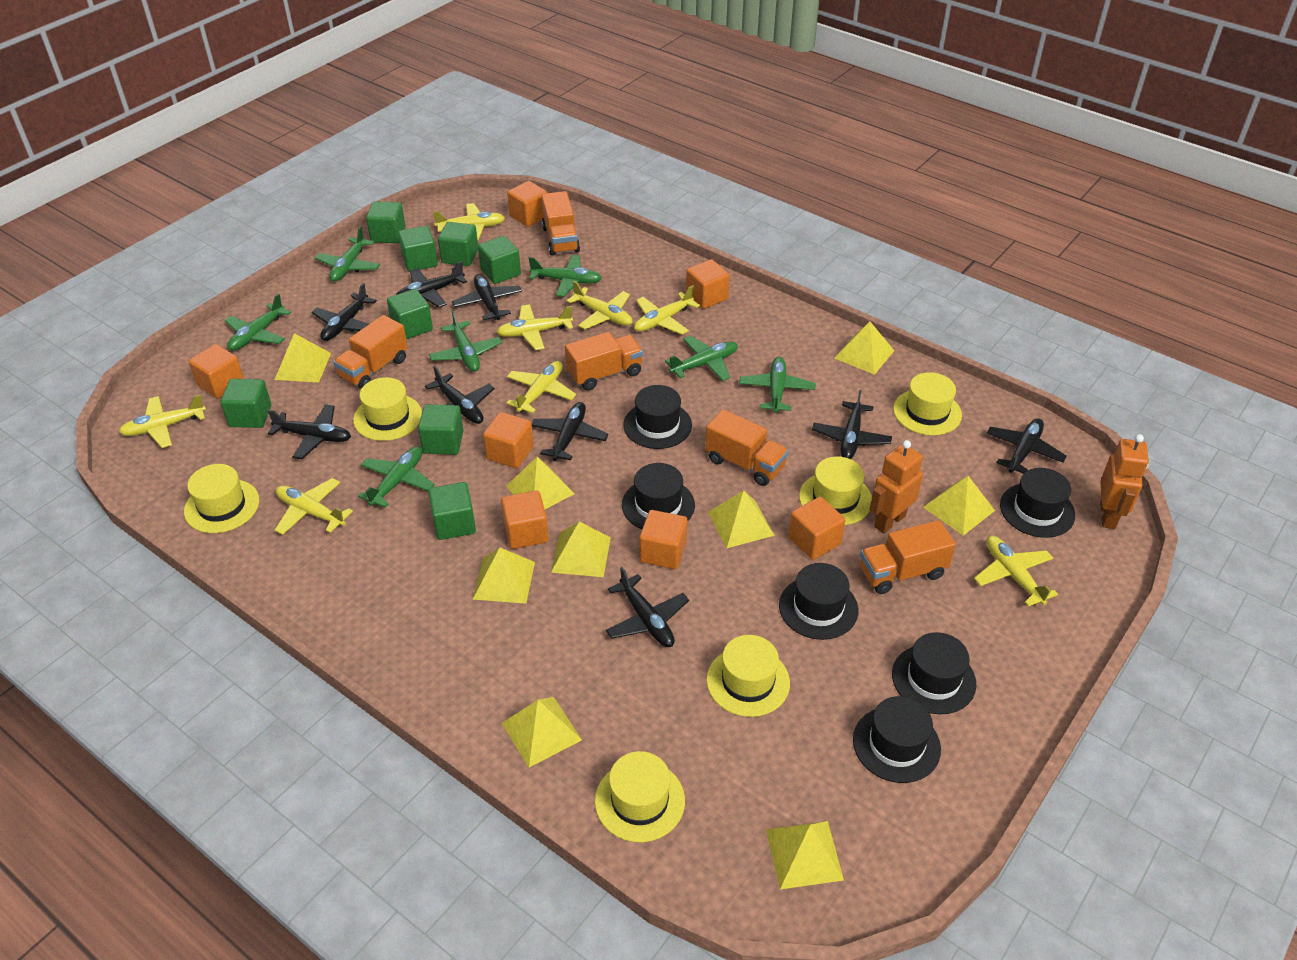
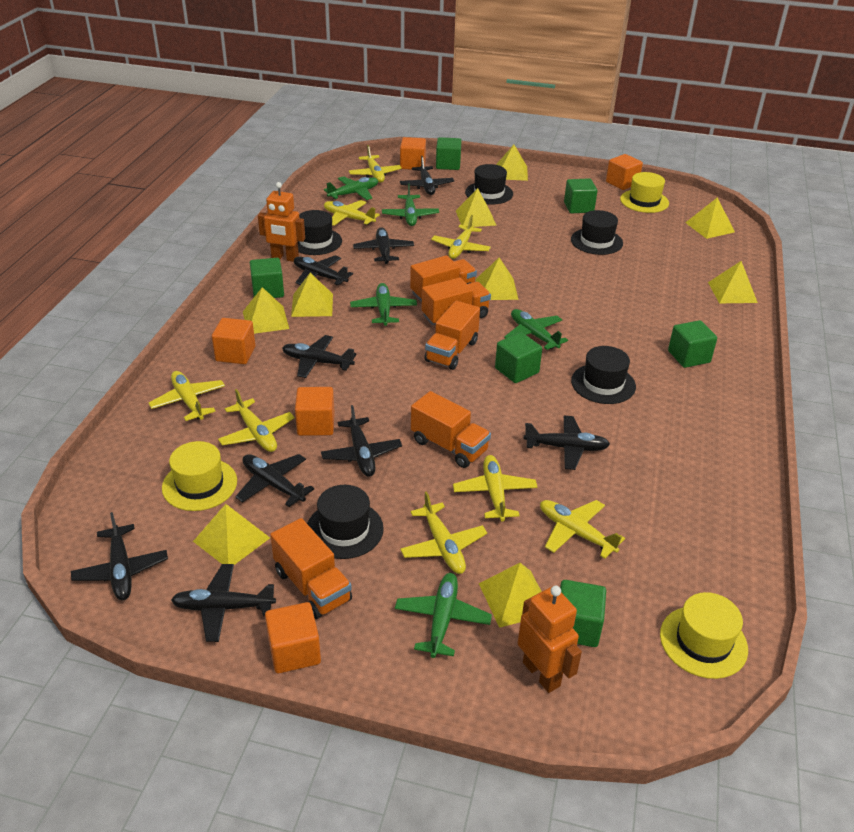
black hat: [622,463,695,529] [623,385,692,449] [779,563,858,640] [853,696,941,783] [892,632,976,714] [1000,468,1075,538] = 6 -> [298,210,342,255] [307,485,384,559] [465,164,513,205] [571,210,623,255] [571,346,636,404] = 5
green cube: [221,379,271,428] [366,201,406,243] [387,289,433,339] [398,226,438,272] [418,404,463,455] [428,482,476,540] [438,222,478,266] [478,236,521,284] = 8 -> [250,258,284,298] [436,137,462,170] [495,332,542,383] [560,580,606,647] [564,178,598,213] [668,320,717,368] = 6
green plane: [225,294,291,351] [315,226,380,282] [358,446,435,508] [429,310,502,372] [529,255,602,297] [665,336,738,381] [739,357,816,413] = 7 -> [324,176,378,200] [350,283,417,326] [382,183,439,226] [395,573,492,658] [504,309,568,350] = 5
orange cube: [189,344,244,399] [483,412,534,468] [501,490,549,549] [507,181,547,227] [640,510,687,569] [686,259,730,309] [788,497,845,560] = 7 -> [212,318,255,364] [265,602,321,673] [295,387,335,436] [400,137,426,170] [606,154,643,190] = 5
yellow hat: [184,464,259,533] [353,377,422,441] [595,751,685,842] [706,635,790,717] [799,457,872,525] [893,372,962,436] = 6 -> [162,441,237,511] [620,172,669,213] [660,592,748,679] = 3

